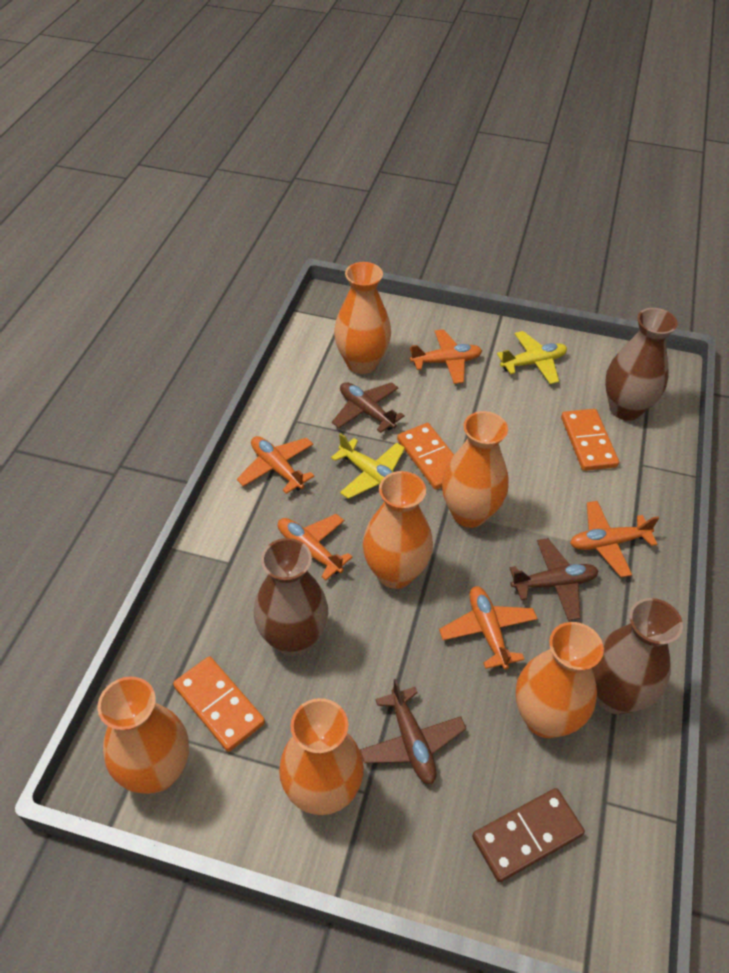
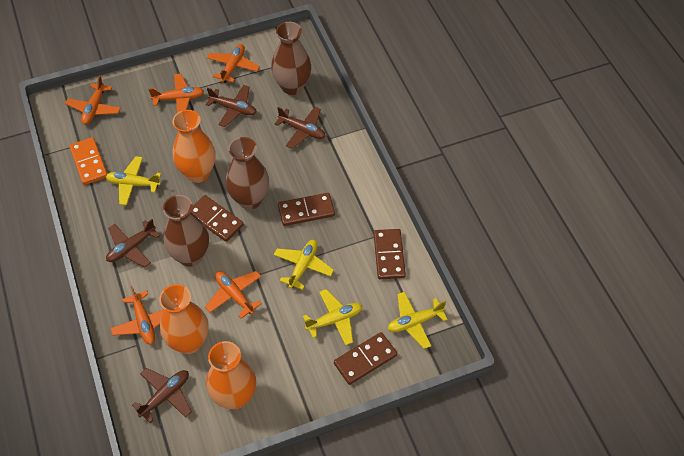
brown domino: [472,788,585,882] = 1 -> [191,195,244,242] [278,193,335,226] [334,332,397,385] [374,229,406,279] = 4
brown plane: [332,382,405,433] [360,679,466,785] [510,538,598,621] = 3 -> [106,219,160,268] [132,368,192,423] [205,85,257,127] [275,107,326,149] = 4
orange domino: [173,656,265,752] [397,423,454,490] [561,409,619,471] = 3 -> [69,137,107,185] = 1
orange vase: [97,677,189,794] [279,698,364,815] [334,262,391,374] [363,471,433,589] [442,411,509,528] [516,622,604,738] = 6 -> [159,284,209,354] [173,110,216,183] [206,341,256,410] = 3
yellow plane: [331,433,405,499] [497,331,567,384] = 2 -> [105,156,161,205] [274,240,334,290] [303,289,362,345] [388,292,448,349] = 4

